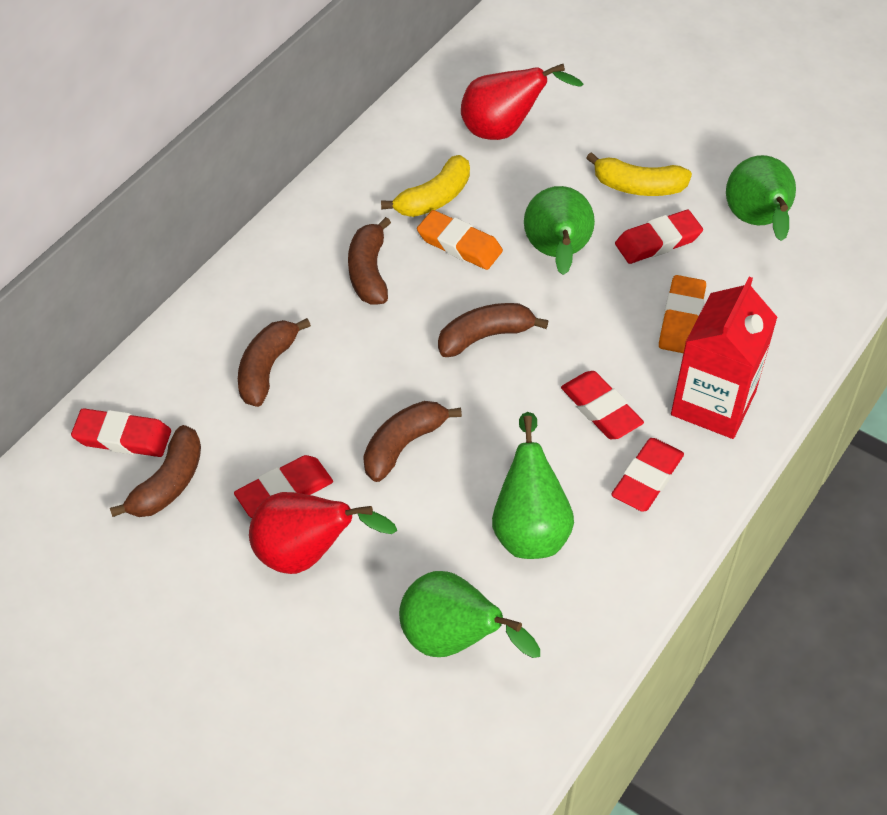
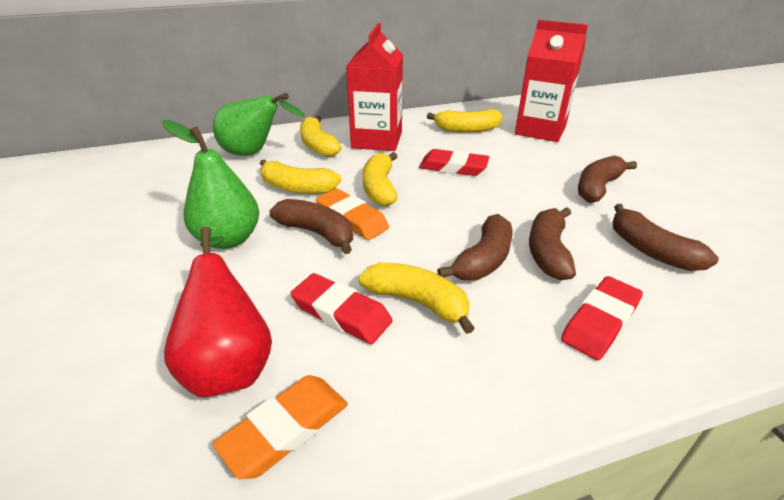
green pear: [399,571,540,658] [492,412,574,559] [524,186,595,275] [726,155,796,241] = 4 -> [162,120,259,249] [213,93,305,156] = 2
red carton: [671,277,777,439] = 1 -> [346,23,403,151] [515,20,588,142] = 2
red eraser: [71,408,171,457] [234,455,333,518] [561,371,644,439] [611,438,684,512] [615,210,703,264] = 5 -> [290,273,393,344] [419,149,489,176] [561,276,643,360] = 3
red pear: [249,492,397,574] [461,64,583,140] = 2 -> [164,227,272,397] = 1
yellow banana: [381,155,470,217] [586,152,692,196] = 2 -> [260,159,342,194] [300,116,342,157] [358,263,475,334] [363,152,398,206] [427,109,502,133] = 5

